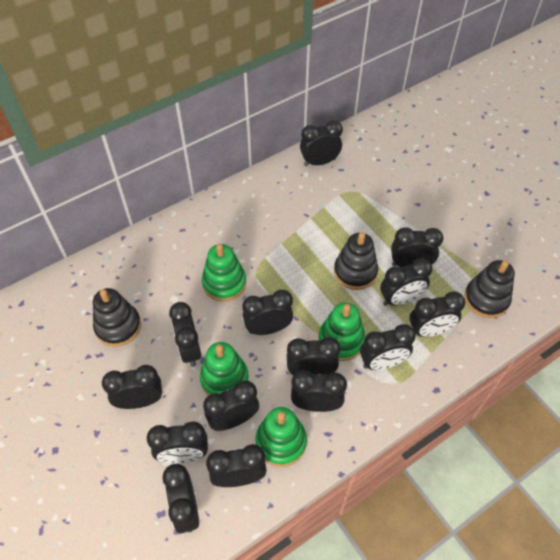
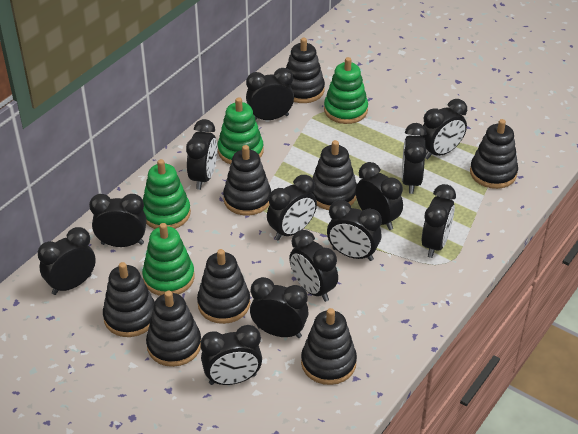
black clock: [102,365,162,409] [147,421,208,463] [163,463,199,533] [169,302,201,367] [203,381,259,431] [206,444,267,487] [242,290,293,335] [287,337,341,375] [291,370,347,412] [300,120,343,166] [360,324,416,370] [380,258,432,306] [391,227,443,267] [409,292,465,337] = 14 -> [38,227,96,295] [89,194,146,247] [186,119,217,190] [200,325,262,385] [246,68,294,120] [250,277,309,338] [267,175,317,241] [289,230,338,302] [327,200,382,261] [356,162,403,230] [402,123,427,194] [420,99,467,159] [422,184,456,258] = 13
black stacking toy: [93,288,141,347] [334,232,378,290] [464,260,515,318] = 3 -> [103,262,155,337] [146,291,201,367] [197,249,250,324] [223,145,271,216] [286,38,325,103] [301,308,357,385] [311,140,357,210] [470,119,518,189] = 8

